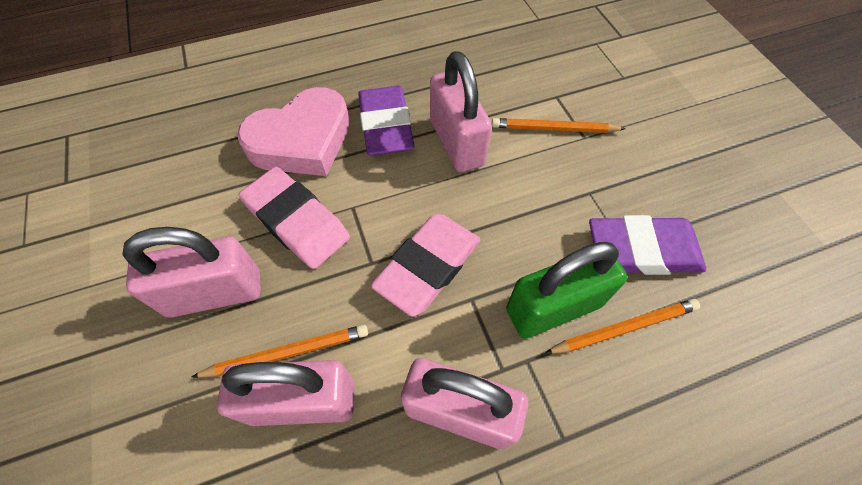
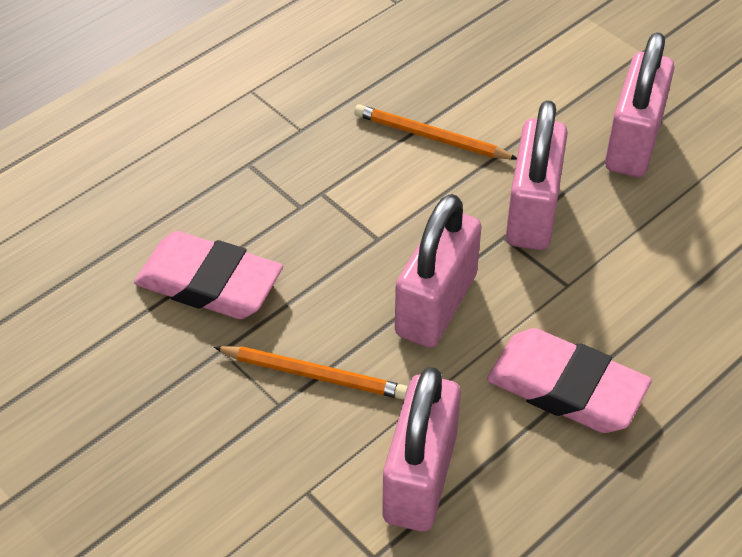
green padlock: [506,242,627,338] = 1 -> none = 0
orange pencil: [192,325,368,378] [492,118,625,133] [545,299,700,354] = 3 -> [214,346,408,400] [354,104,517,160] = 2
pink heart: [237,87,350,176] = 1 -> none = 0
purple eraser: [358,86,415,156] [589,215,706,275] = 2 -> none = 0

